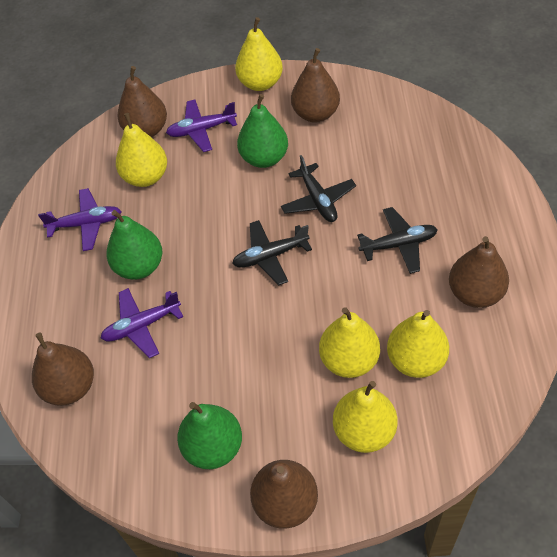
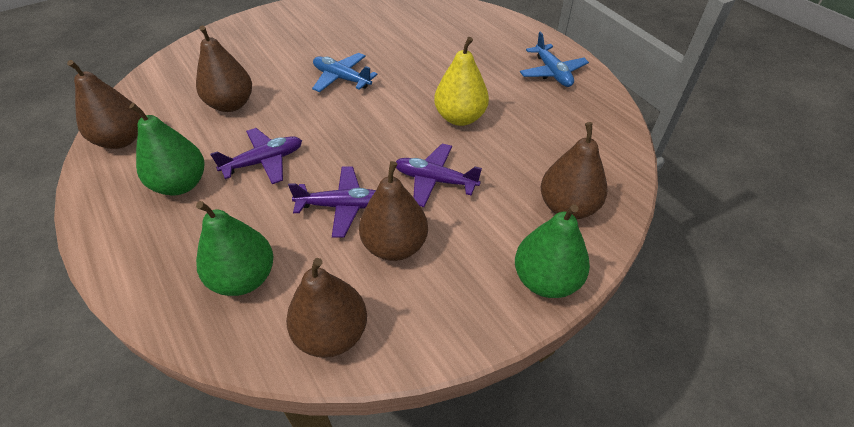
black plane: [232,220,312,285] [281,155,356,222] [357,207,438,274] = 3 -> none = 0
blue plane: none = 0 -> [312,53,378,92] [520,32,589,87] = 2
yellow pear: [116,113,167,187] [235,17,283,91] [319,307,380,378] [333,381,397,453] [387,310,449,378] = 5 -> [434,37,489,126] = 1

